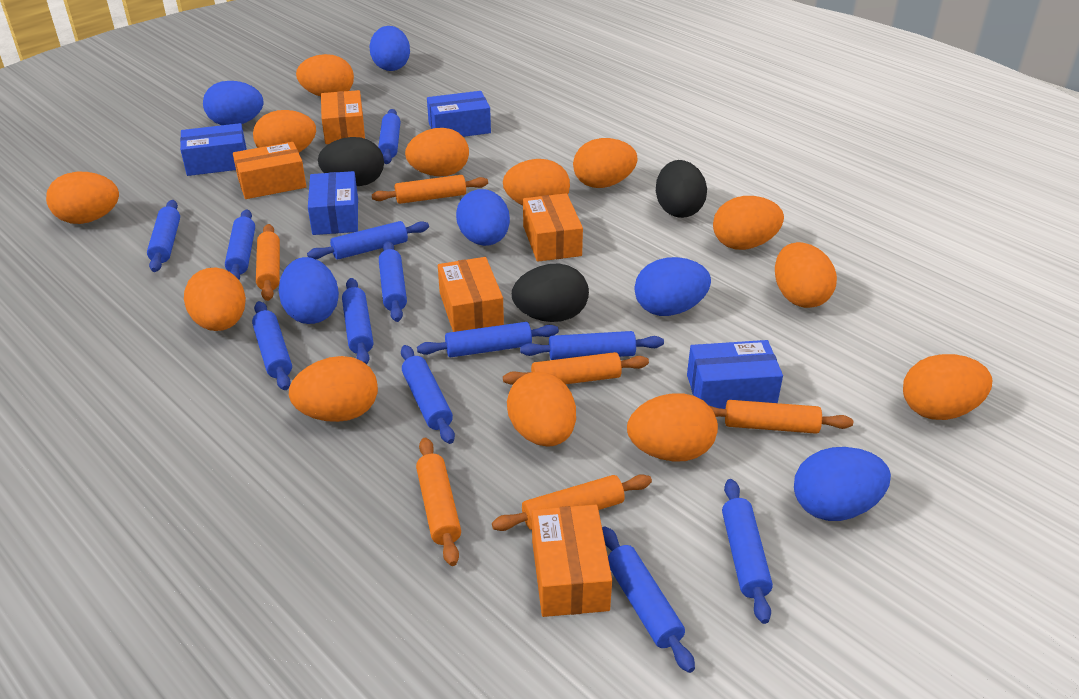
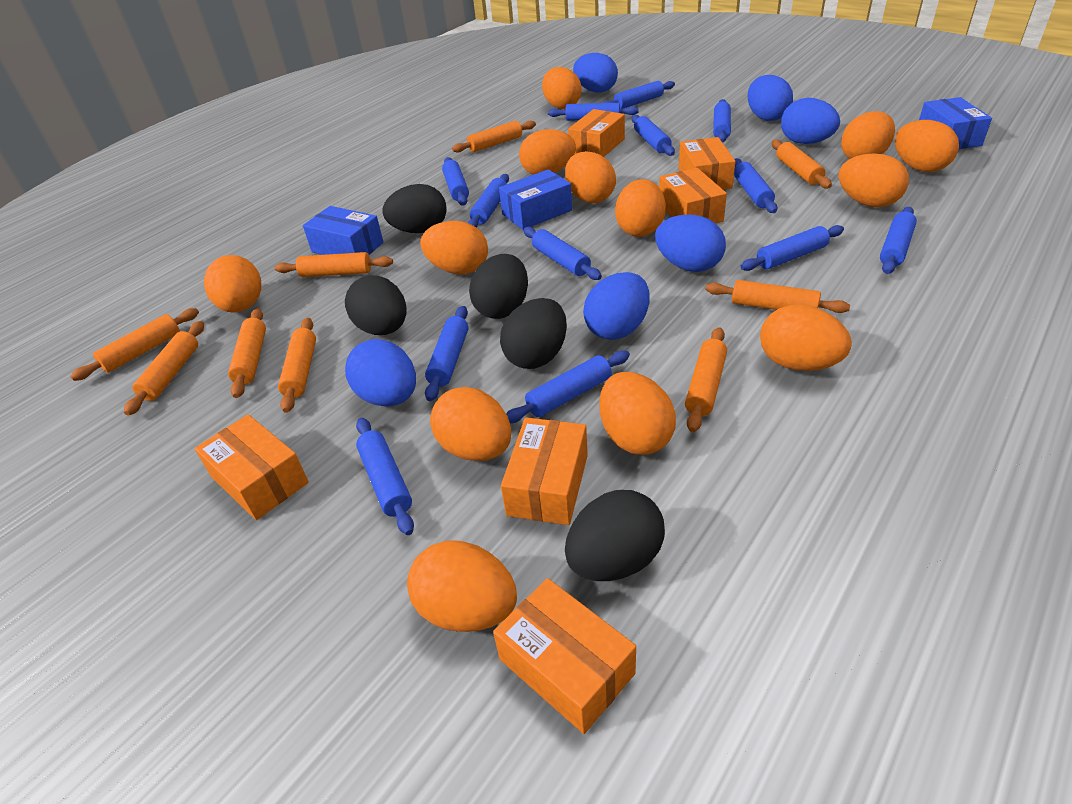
black egg: [318,137,384,186] [512,264,589,322] [656,160,707,218] = 3 -> [345,275,407,335] [383,184,447,233] [469,254,528,319] [500,298,567,369] [565,490,665,581] = 5
blue box: [180,123,247,176] [308,171,358,235] [427,91,491,137] [687,340,783,409] = 4 -> [303,206,384,255] [499,169,572,230] [919,97,992,149] = 3
blue rolling pin: [147,200,180,272] [225,209,255,280] [252,301,292,390] [307,221,429,259] [342,278,373,365] [378,109,400,164] [379,241,407,322] [401,345,455,444] [417,322,559,357] [520,331,664,360] [602,526,695,673] [722,479,773,624] = 12 -> [356,418,414,535] [425,306,469,401] [442,157,469,206] [468,174,509,228] [506,351,630,423] [523,227,602,280] [548,103,639,121] [604,81,675,109] [632,115,675,156] [713,99,731,143] [734,158,777,213] [740,225,844,271] [880,207,917,274] = 13
orange box: [233,142,306,199] [321,90,365,144] [438,257,504,332] [523,193,583,262] [532,505,612,617] = 5 -> [195,414,309,520] [493,578,636,734] [501,418,588,525] [568,109,625,157] [659,168,727,223] [679,137,736,190] = 6
orange rolling pin: [256,224,280,301] [372,175,488,204] [416,438,461,566] [492,474,652,531] [503,352,649,385] [710,400,853,434] = 6 -> [70,308,199,381] [124,321,204,416] [228,308,266,398] [275,252,393,277] [278,318,316,413] [452,121,536,153] [685,327,727,432] [705,280,850,313] [772,140,832,188] = 9

